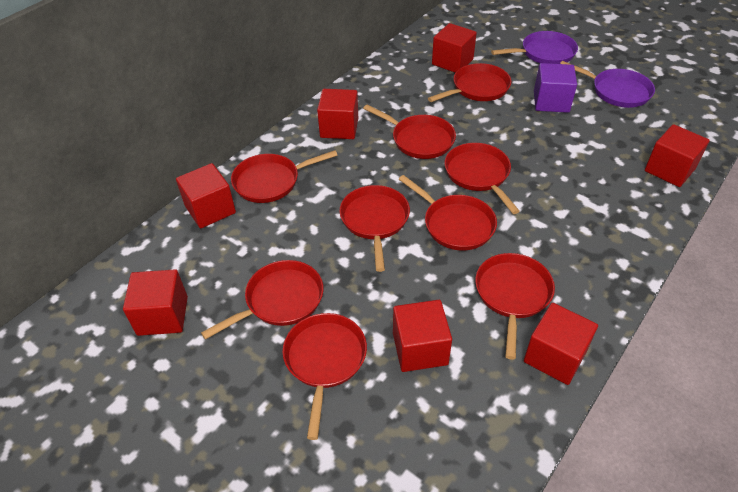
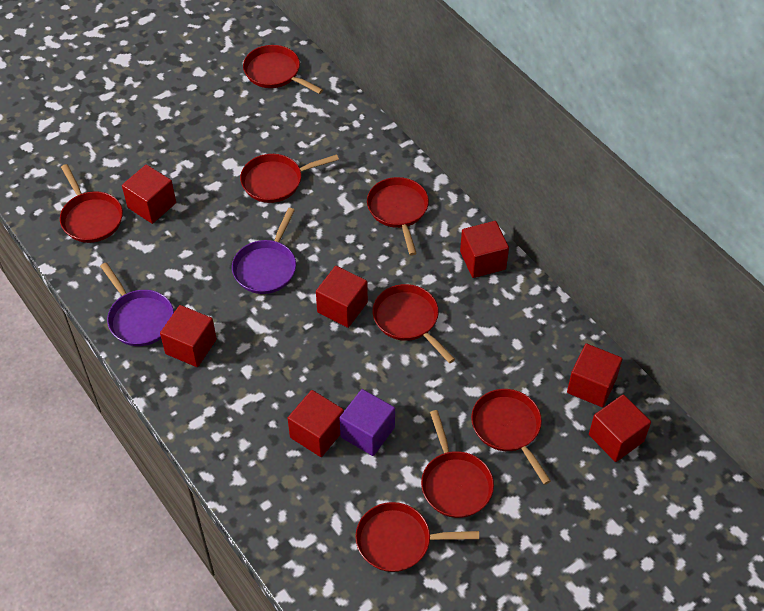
red pan: [201,260,323,340] [231,150,338,203] [282,313,367,440] [339,185,410,272] [363,105,456,159] [399,175,497,250] [428,63,511,102] [445,143,520,214] [475,253,555,360] = 9 -> [60,164,123,243] [240,154,339,203] [243,45,323,94] [355,502,479,572] [367,177,429,256] [373,284,455,363] [421,410,494,518] [471,389,551,485] = 8

